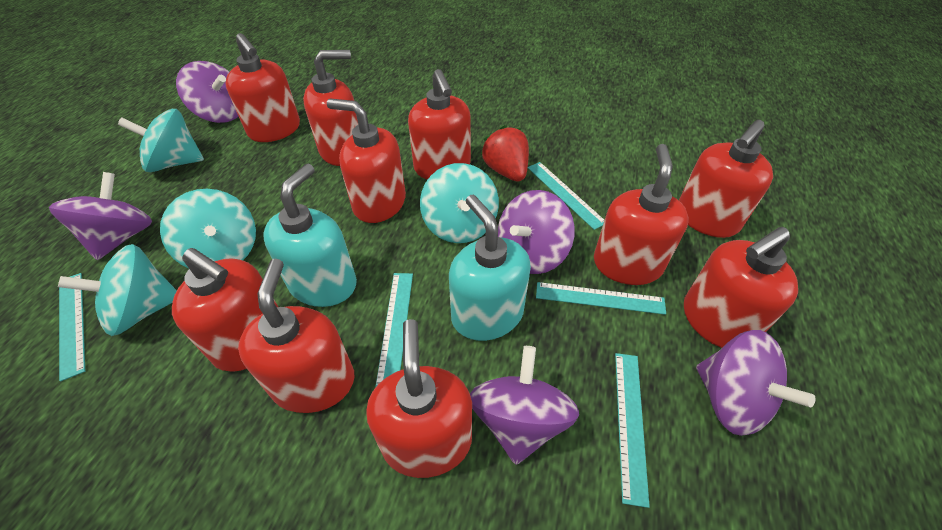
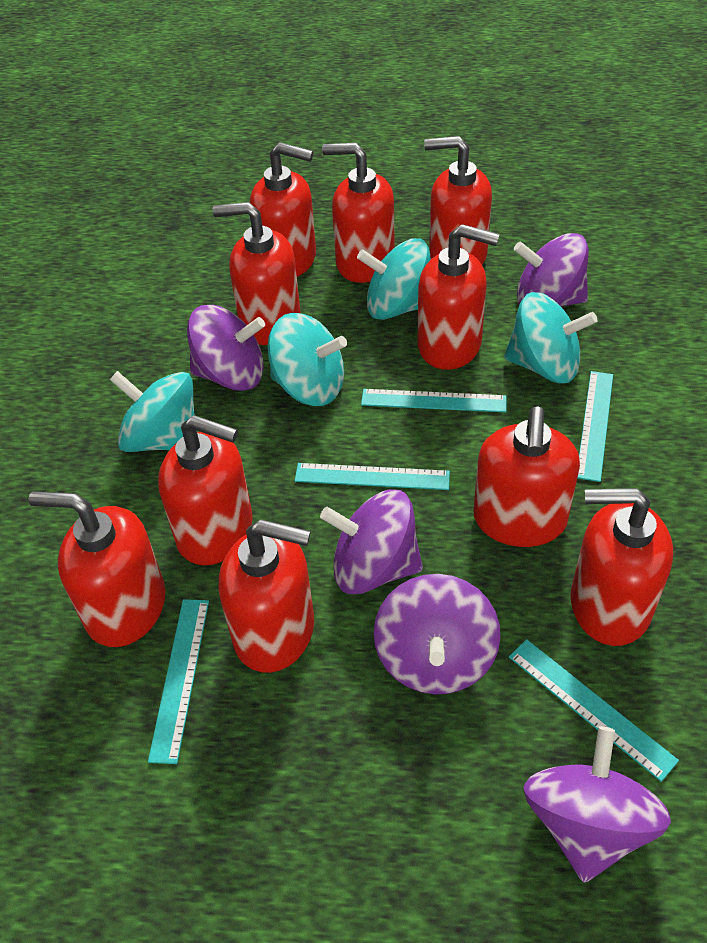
red strawberry: [481,125,529,182] = 1 -> none = 0
turquoise soap dispenser: [263,164,357,307] [449,195,531,341] = 2 -> none = 0

